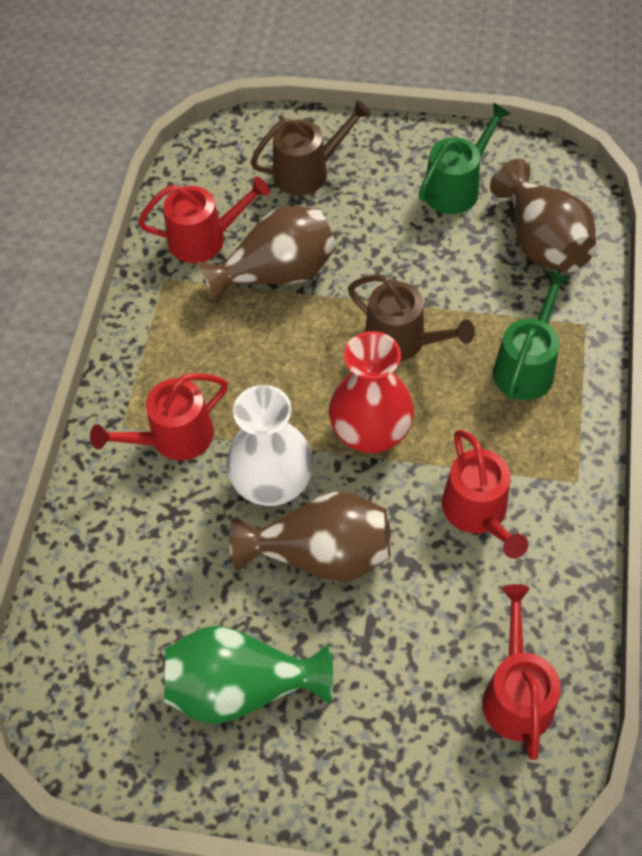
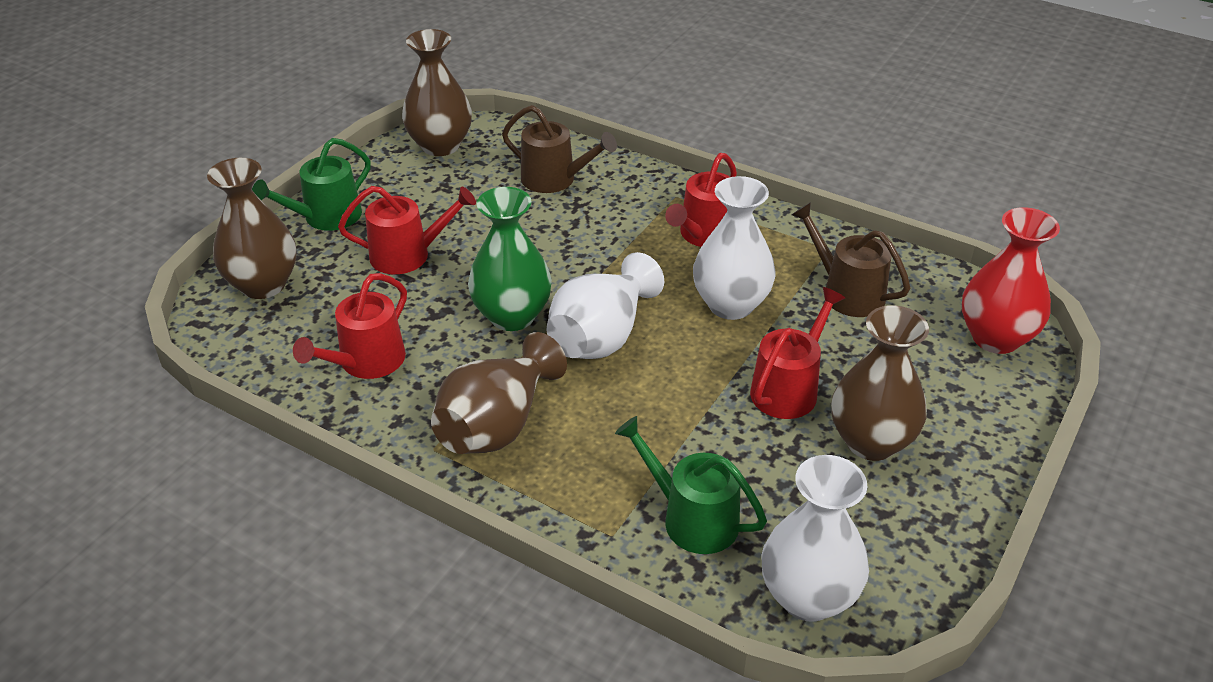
brown vase: [197,206,336,305] [229,492,391,582] [490,159,596,272] = 3 -> [207,158,297,299] [402,29,472,156] [431,332,567,454] [831,305,929,461] = 4
white vase: [226,385,313,506] = 1 -> [547,252,664,359] [693,176,775,320] [761,455,869,622] = 3

